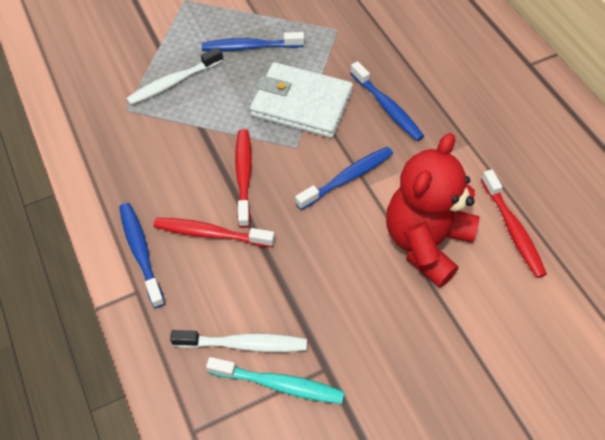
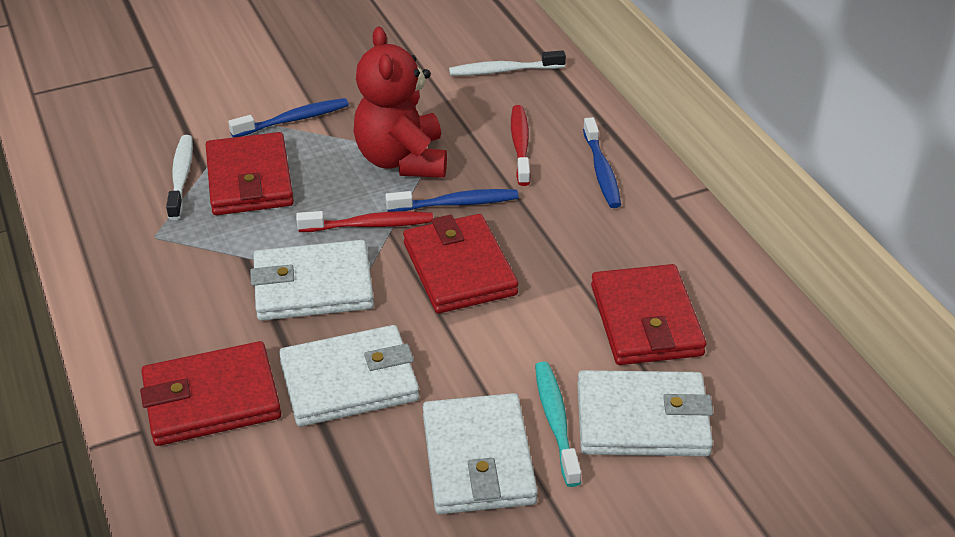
blue toothbrush: [119,203,165,308] [202,32,304,51] [295,147,393,210] [350,61,424,141] = 4 -> [228,98,349,137] [385,189,519,212] [583,117,621,208] = 3
red toothbrush: [154,218,275,247] [235,129,252,228] [481,170,547,278] = 3 -> [296,211,433,232] [511,105,531,186] = 2
red wallet: none = 0 -> [140,341,281,446] [206,132,294,215] [403,214,518,313] [591,264,706,365] = 4
white wallet: [250,62,353,138] = 1 -> [250,240,374,321] [279,325,419,427] [423,393,538,514] [577,370,713,456] = 4

